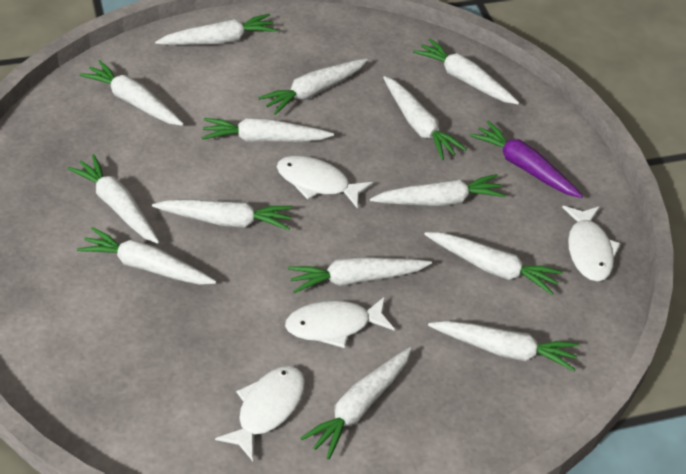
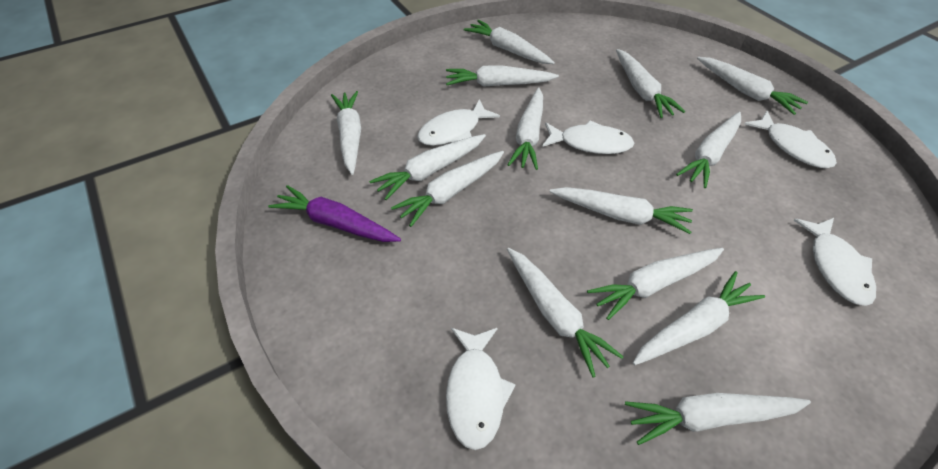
white fish: [215,366,305,461] [277,155,373,209] [285,297,395,348] [562,206,621,281] = 4 -> [417,99,500,146] [446,328,516,450] [542,120,634,154] [744,111,837,168] [793,218,876,306] = 5

